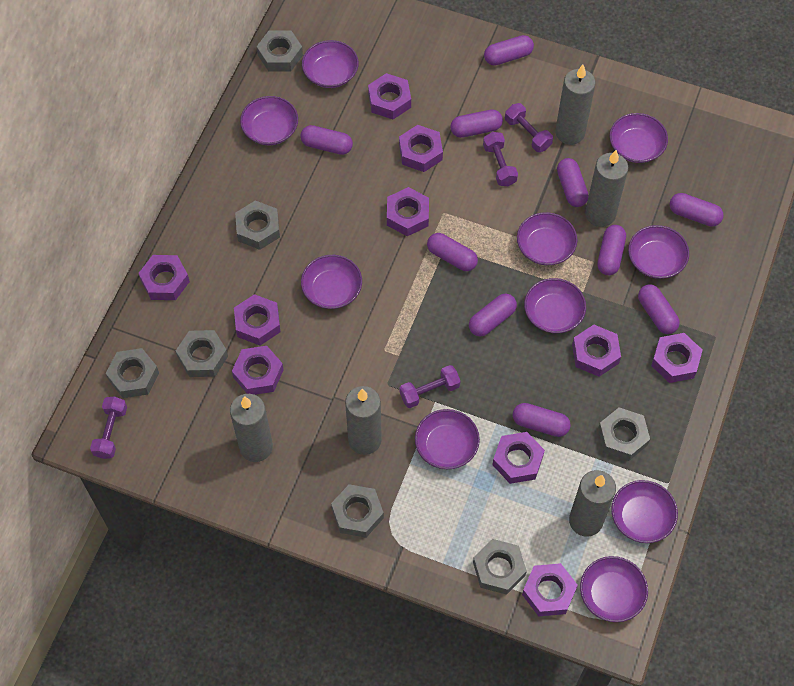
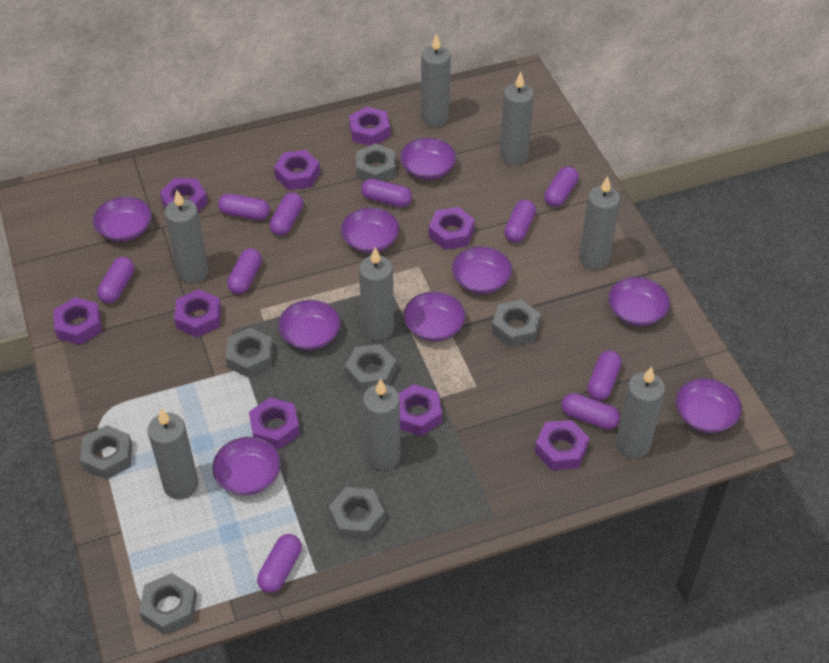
grey candle: [230,394,273,462] [345,386,382,455] [555,65,596,145] [569,470,616,537] [585,150,628,227] = 5 -> [148,408,199,499] [165,190,209,283] [359,247,394,341] [363,378,400,470] [421,34,451,127] [500,72,534,165] [579,176,621,270] [616,366,665,459] = 8
purple bowl: [240,96,298,145] [301,255,362,309] [302,40,359,88] [415,409,480,469] [517,212,578,265] [524,278,586,333] [580,556,648,622] [609,113,668,163] [611,480,678,543] [628,225,689,279] = 10 -> [93,197,152,242] [212,437,281,495] [278,300,341,350] [341,207,400,253] [400,138,456,180] [403,291,466,341] [452,246,512,294] [608,277,670,326] [676,378,742,433] = 9
purple dumbbell: [90,396,127,459] [399,365,461,408] [483,132,518,186] [505,103,553,152] = 4 -> none = 0
purple nut: [138,255,190,300] [232,346,284,395] [234,294,281,345] [368,73,411,119] [387,187,429,236] [399,125,443,172] [492,432,545,484] [522,563,578,616] [572,325,621,377] [651,333,703,383] = 10 -> [53,297,102,345] [160,178,208,213] [174,289,221,337] [249,397,300,450] [274,150,320,190] [349,107,390,146] [398,384,442,436] [429,207,475,250] [535,420,589,471] = 9

